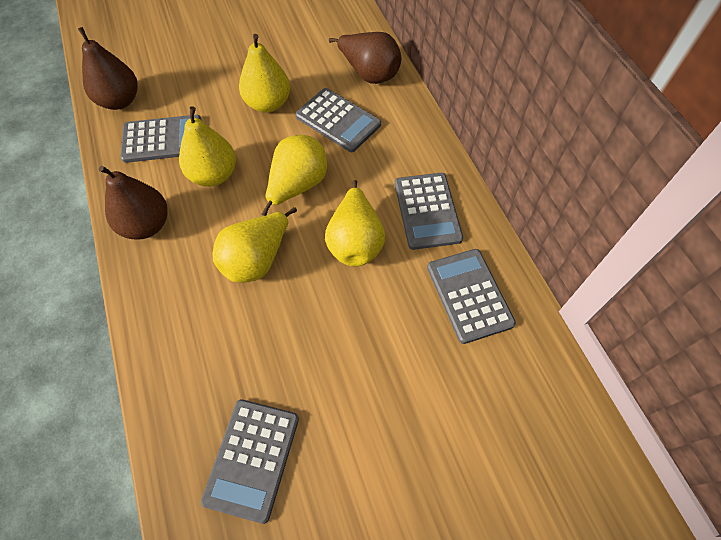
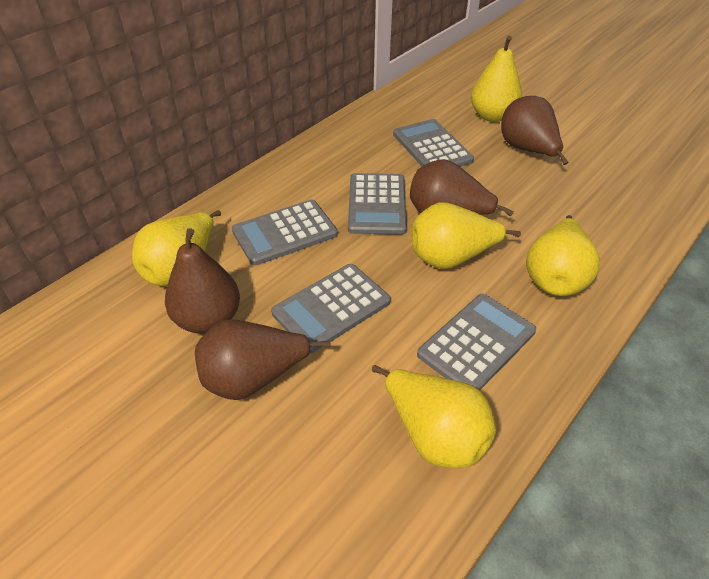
brown pear: [78,27,138,110] [99,166,168,240] [329,32,402,84] = 3 -> [165,228,240,334] [195,319,331,400] [410,159,514,216] [501,96,569,165] = 4

